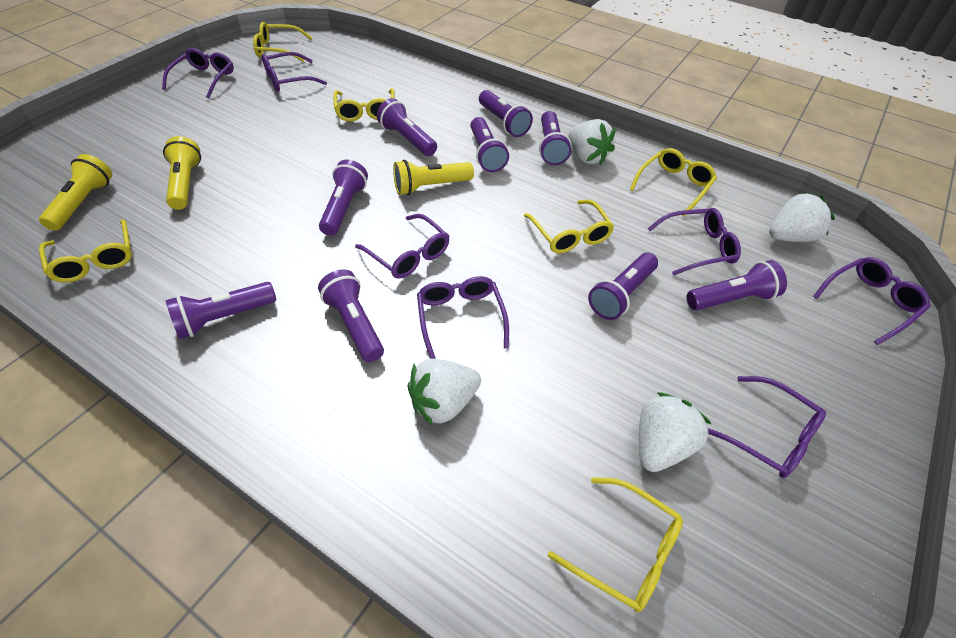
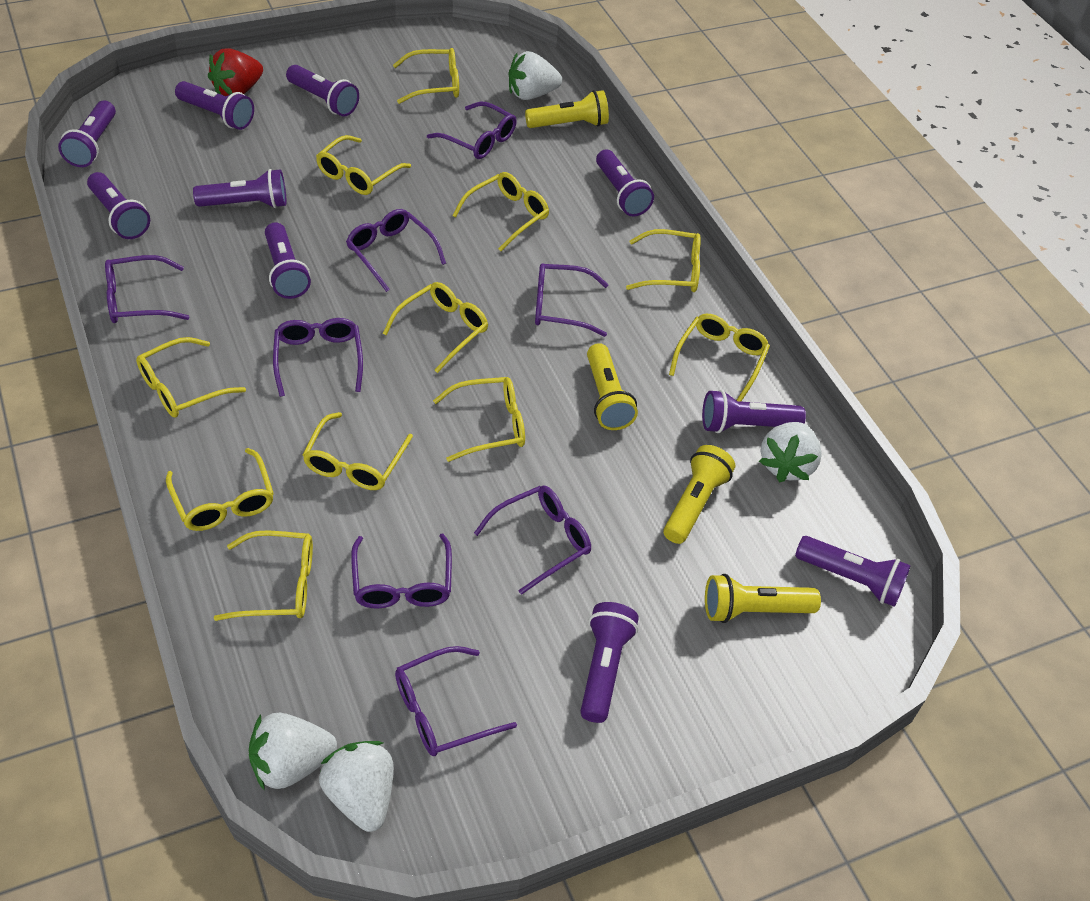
purple flashlight: [165,282,276,339] [318,269,384,362] [319,160,368,236] [377,98,437,156] [470,117,509,172] [479,90,533,137] [539,111,572,165] [588,253,658,320] [687,260,787,311] = 9 -> [58,101,116,167] [87,172,150,239] [175,81,254,130] [193,169,287,208] [265,222,311,299] [286,65,359,116] [580,602,639,723] [596,149,654,217] [702,390,806,433] [795,536,911,607] = 10
purple glasses: [162,48,234,98] [262,52,327,92] [355,214,449,279] [417,276,509,359] [648,208,741,275] [708,376,826,478] [813,257,931,345] = 7 -> [105,255,189,323] [273,318,363,397] [346,209,446,292] [351,534,452,609] [395,646,517,756] [427,102,517,159] [474,485,591,595] [535,263,609,337] = 8
red strawberry: none = 0 -> [208,48,263,96] = 1
yellow flashlight: [39,154,112,231] [163,136,201,210] [393,160,474,195] = 3 -> [525,90,609,128] [587,343,638,430] [664,445,735,544] [705,574,821,623] = 4
yellow glasses: [39,219,132,283] [253,22,312,61] [333,88,395,122] [524,200,614,254] [548,477,683,612] [630,148,717,217] = 6 -> [136,337,246,417] [166,448,274,531] [214,530,313,621] [303,412,413,490] [316,135,411,195] [383,282,488,373] [393,48,459,104] [433,377,525,462] [452,172,549,251] [626,229,701,292] [669,314,770,401] = 11

